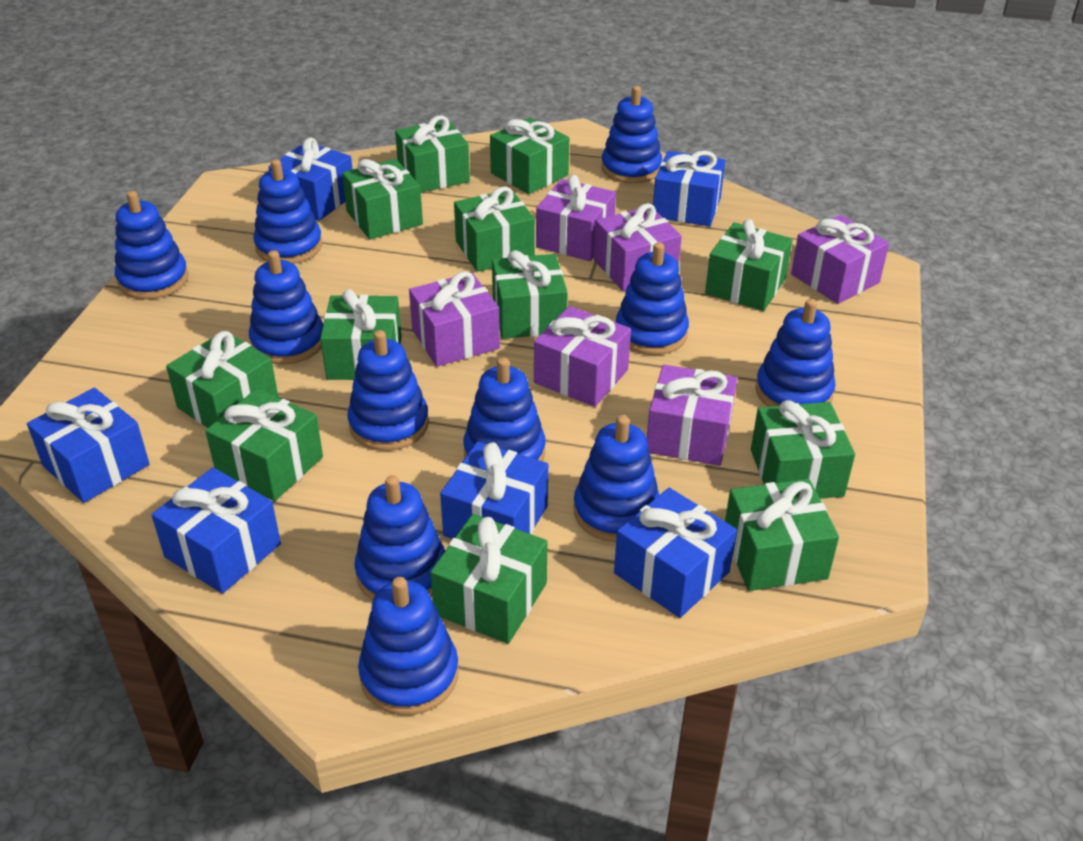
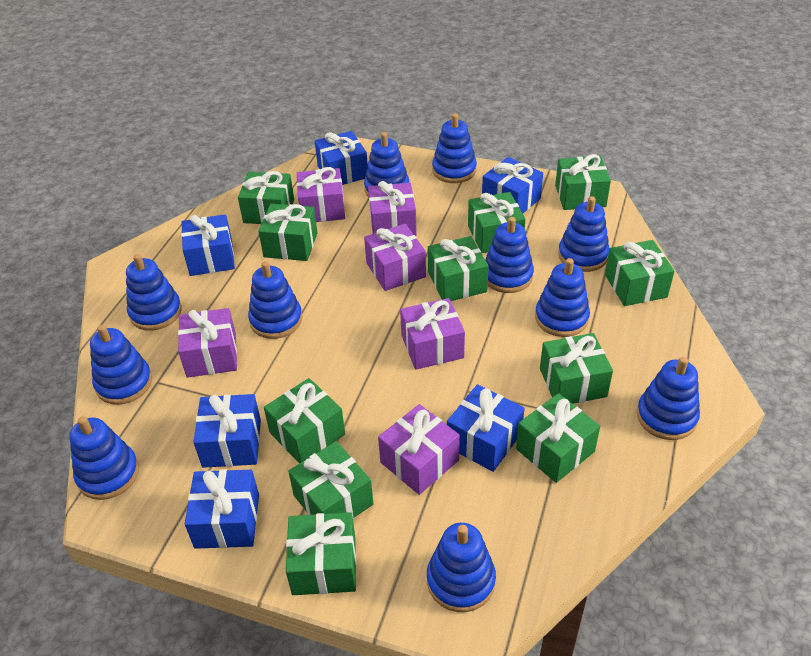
green gift: [166,331,279,428] [205,388,323,501] [320,289,402,380] [342,159,423,239] [395,115,470,193] [430,514,547,644] [454,187,535,272] [490,118,569,194] [492,250,568,339] [705,219,793,311] [725,479,839,591] [751,400,855,499] = 12 -> [238,171,294,224] [259,204,317,261] [264,378,345,464] [286,512,356,595] [288,441,373,518] [428,236,489,301] [468,192,525,253] [516,393,600,483] [540,333,613,404] [555,154,611,210] [605,240,675,306] = 11

